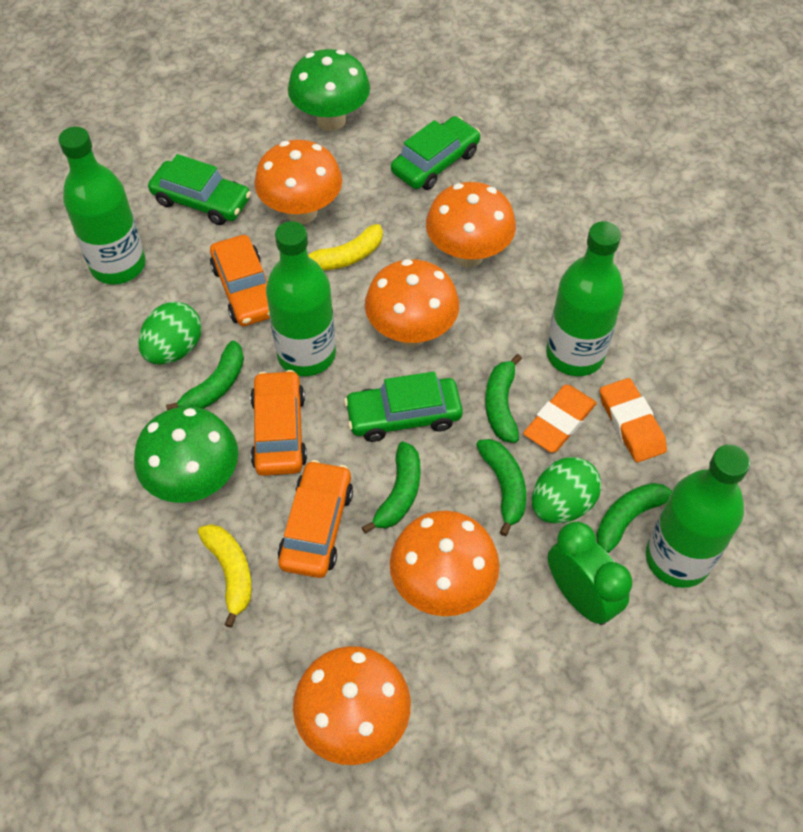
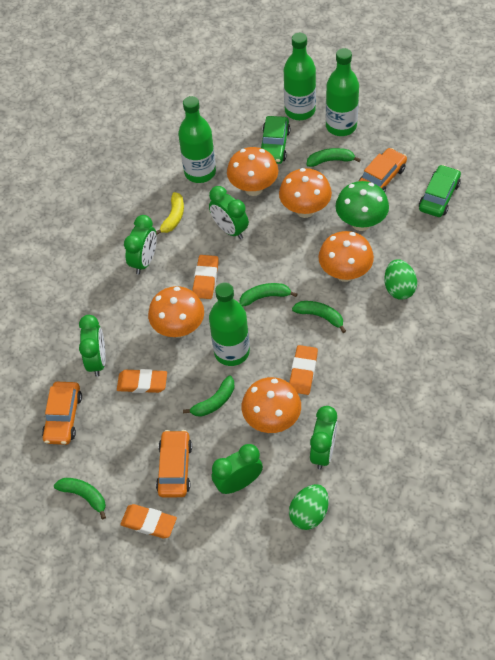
green car: [148,154,251,225] [344,372,463,442] [391,116,481,190] = 3 -> [261,116,290,164] [419,165,461,217] = 2
green clock: [548,521,632,625] = 1 -> [79,315,106,377] [124,215,157,274] [209,186,249,239] [212,444,263,494] [310,406,338,469] = 5
green mushroom: [134,406,238,503] [288,49,370,131] = 2 -> [335,181,389,231] = 1
orange eraser: [523,385,597,453] [600,378,667,462] = 2 -> [117,369,167,393] [120,504,177,538] [193,255,219,299] [289,345,318,395] = 4
yellow banana: [198,524,252,628] [308,224,383,271] = 2 -> [156,192,184,235] = 1

